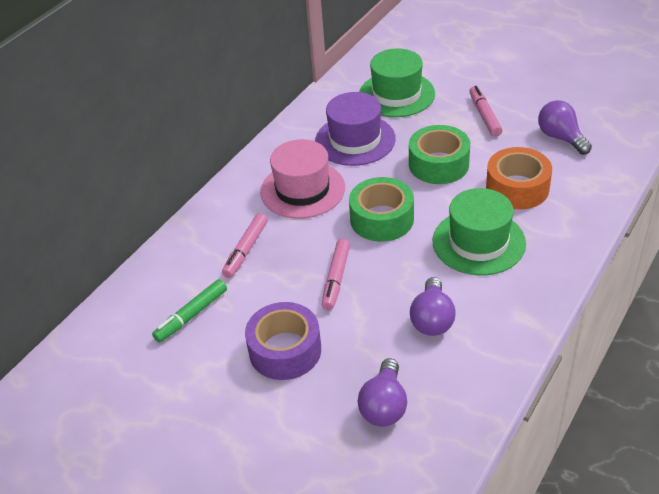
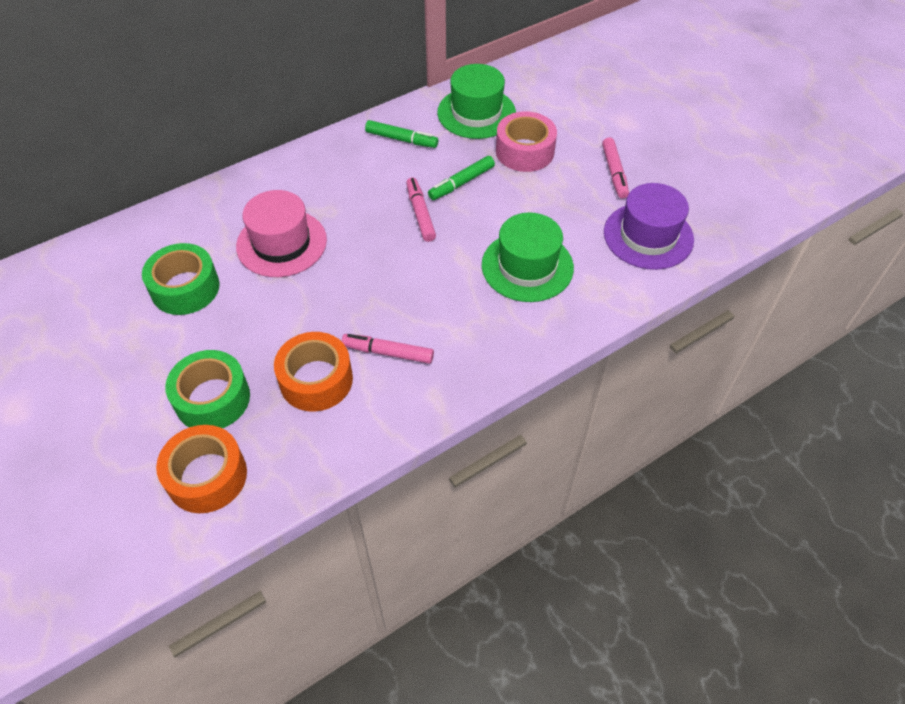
green marker: [152,279,227,343] = 1 -> [365,120,438,148] [428,156,495,200] = 2
orange tape: [486,147,552,209] = 1 -> [156,425,247,513] [274,332,353,412] = 2
pink tape: none = 0 -> [496,111,557,172] = 1
purple light bulb: [357,358,407,427] [410,277,456,336] [538,100,592,155] = 3 -> none = 0
purple tape: [245,302,321,380] = 1 -> none = 0

